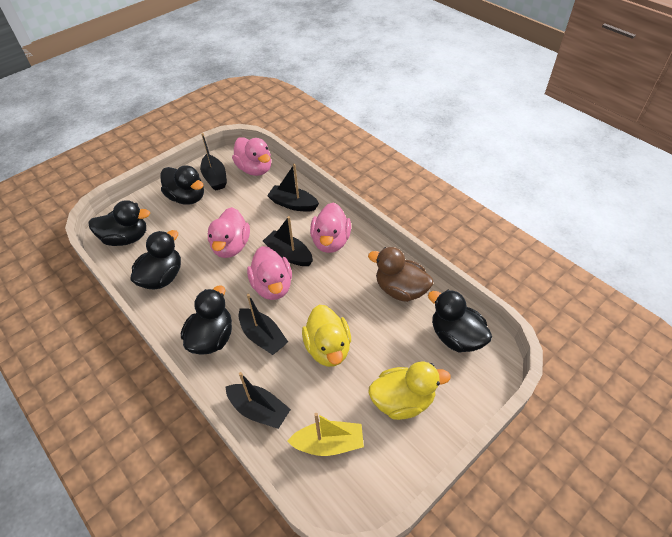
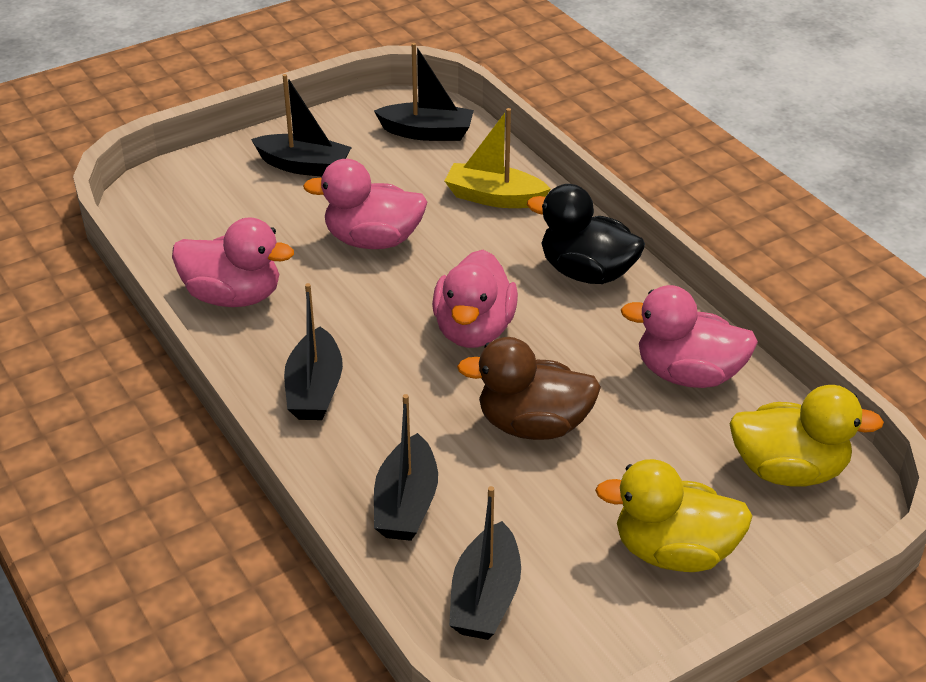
black duck: [88,200,150,246] [130,230,181,289] [161,165,204,205] [181,286,232,355] [428,290,492,352] = 5 -> [527,184,645,284] = 1

